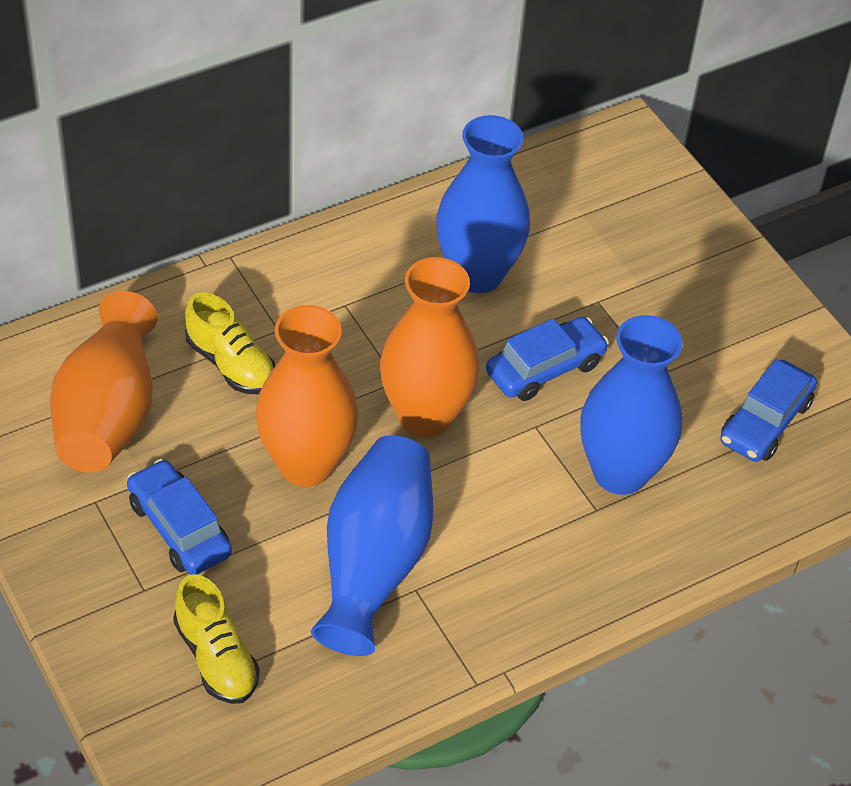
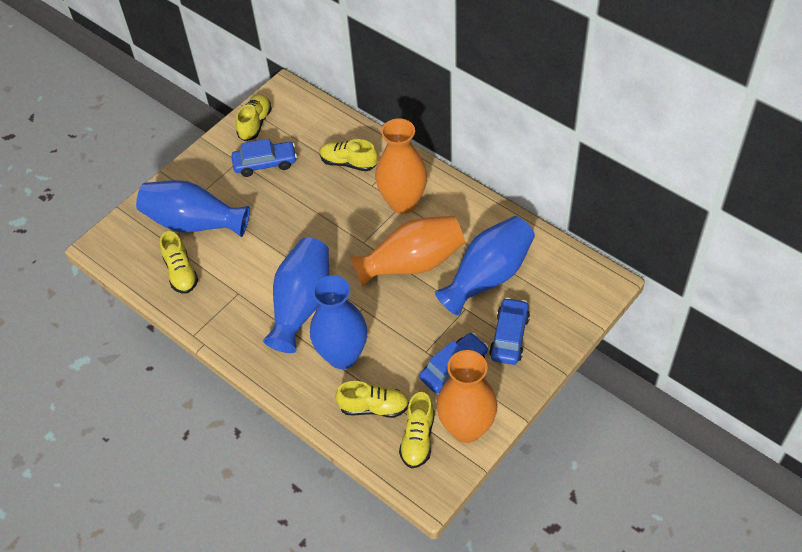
blue vase: [311,435,433,656] [436,115,530,293] [580,315,683,495] = 3 -> [136,180,250,237] [263,237,329,353] [310,275,367,369] [435,216,535,316] = 4
yellow shoe: [173,574,260,704] [185,292,275,394] = 2 -> [160,231,198,294] [236,94,272,141] [319,139,378,171] [335,381,409,418] [399,392,435,468] = 5

